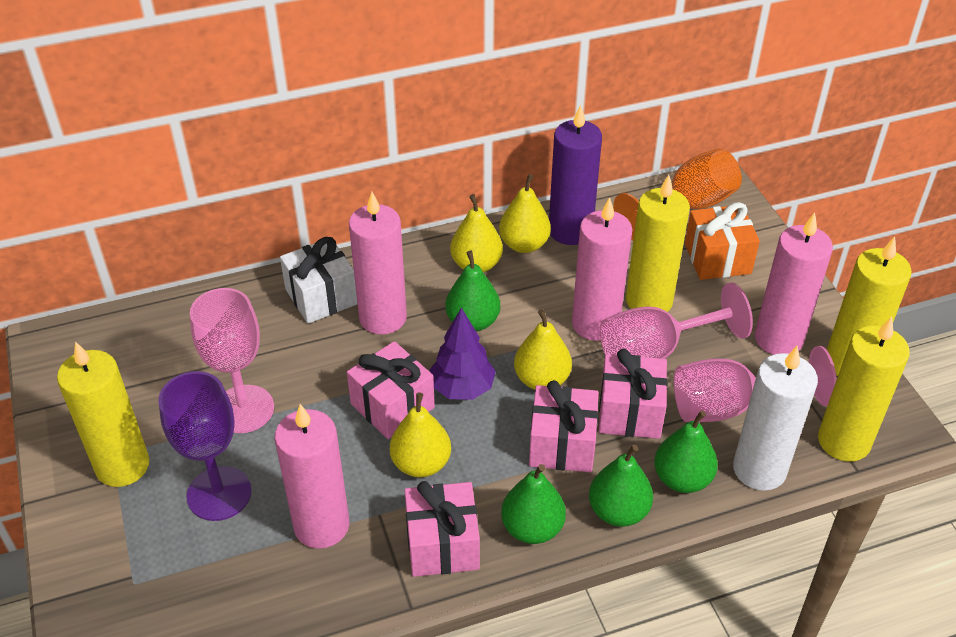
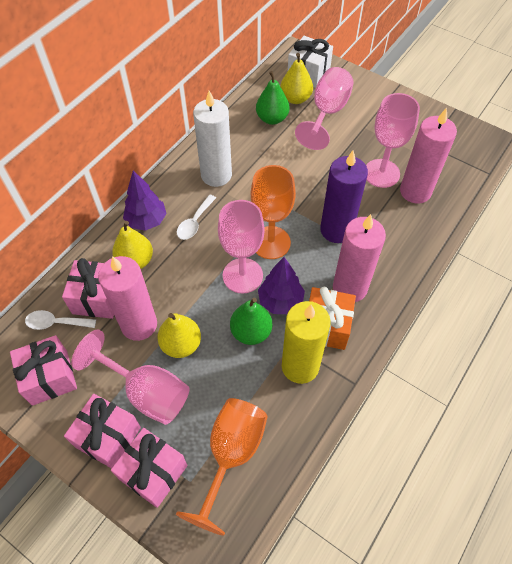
green pear: [445,251,500,332] [501,464,566,544] [589,445,653,527] [654,411,718,493] = 4 -> [230,298,272,345] [256,71,289,125] = 2
orange goblet: [613,148,742,241] = 1 -> [176,398,268,536] [251,165,296,259] = 2
pink candle: [275,404,349,549] [349,192,407,335] [572,197,632,341] [755,213,833,355] = 4 -> [98,256,157,341] [333,214,386,302] [400,108,457,204] = 3
pink goblet: [190,288,274,433] [600,282,753,359] [674,346,837,422] = 3 -> [71,330,190,425] [218,200,265,293] [295,67,354,150] [366,93,420,188] = 4
purple goblet: [158,371,252,521] = 1 -> none = 0
purple tree: [429,308,496,400] = 1 -> [123,170,167,231] [258,257,305,314] = 2
white spoon: none = 0 -> [25,310,96,330] [177,195,216,240] = 2
yellow candle: [57,342,149,487] [626,175,690,312] [818,317,910,462] [827,237,912,376] = 4 -> [282,301,331,384] = 1
yellow pear: [390,392,451,478] [450,194,503,272] [499,174,551,253] [514,309,572,390] = 4 -> [112,221,153,269] [157,313,201,358] [280,53,313,104] = 3

